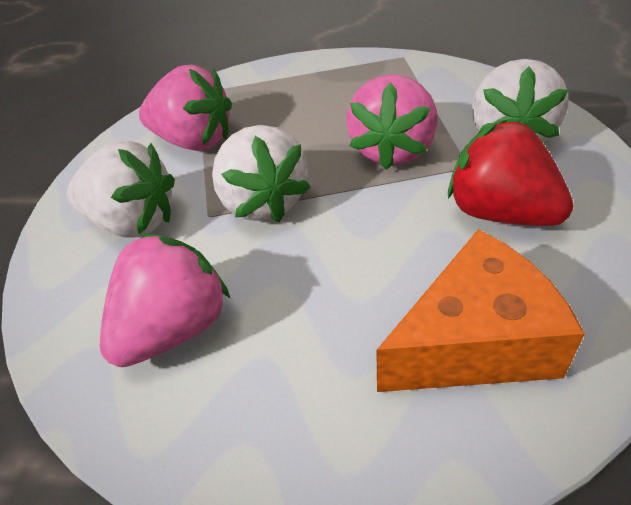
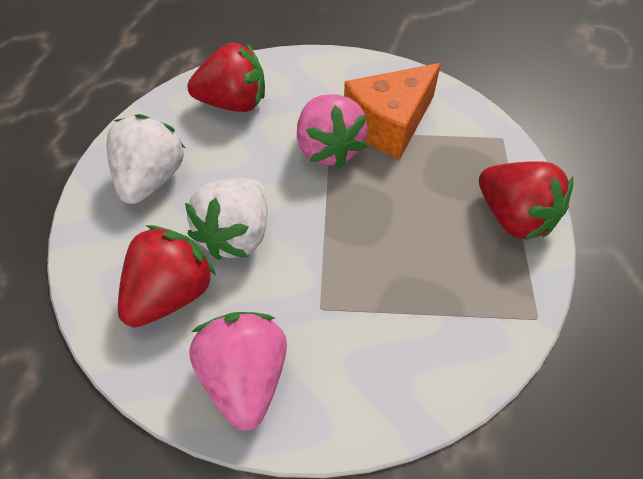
pink strawberry: [100,233,231,367] [139,65,232,151] [346,74,438,170] = 3 -> [189,312,287,431] [297,94,368,169] = 2
red strawberry: [448,120,573,226] = 1 -> [118,225,216,328] [187,43,265,112] [479,161,574,240] = 3
white strawberry: [67,140,175,237] [212,125,311,222] [472,59,569,142] = 3 -> [106,114,185,204] [185,178,267,260] = 2

